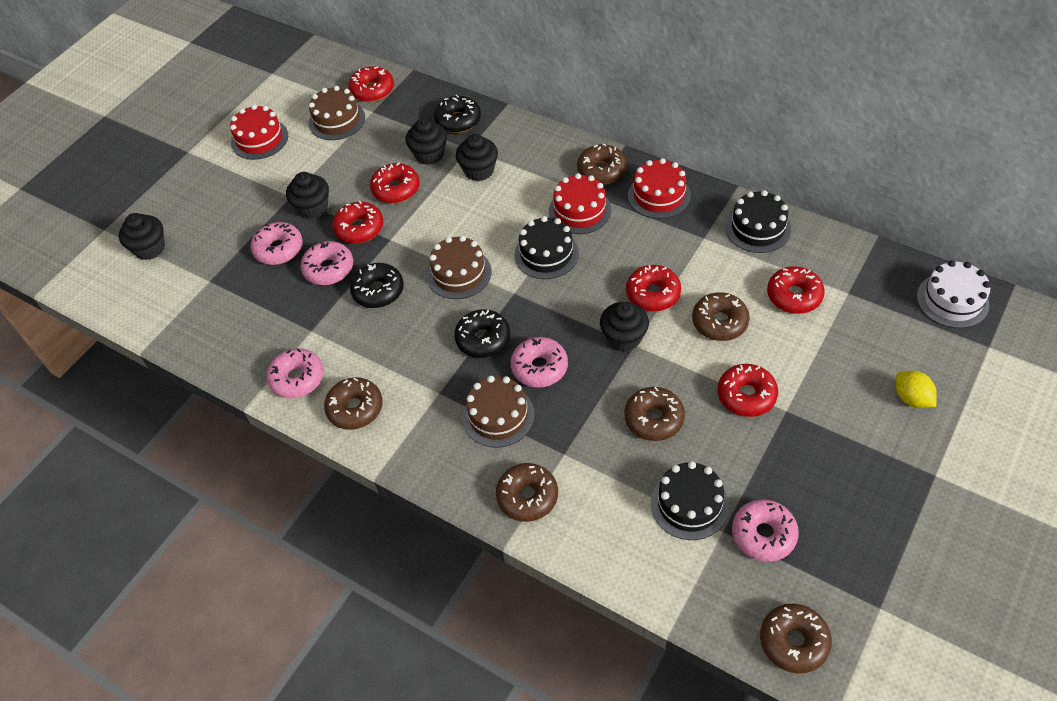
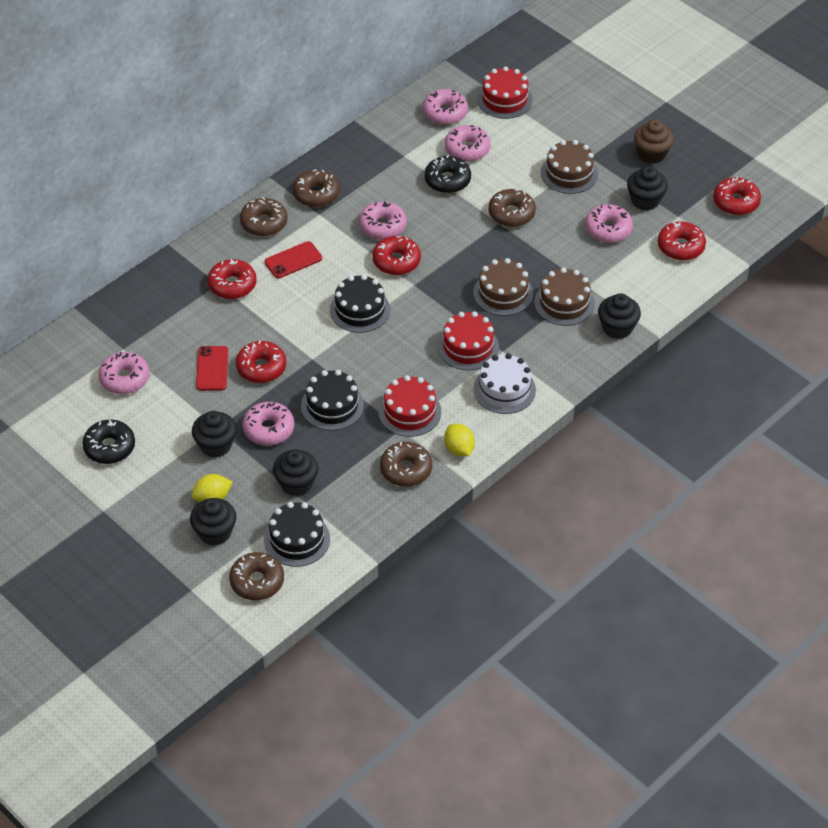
black donut: [350,263,404,308] [434,95,481,133] [454,309,510,358] = 3 -> [82,420,135,464] [425,155,471,193] = 2
brown cupcake: none = 0 -> [634,120,674,164] = 1
brown donut: [324,377,383,430] [496,463,558,522] [577,144,627,184] [624,387,685,441] [692,292,750,341] [760,604,832,674] = 6 -> [229,552,284,600] [240,197,287,236] [293,169,340,207] [380,442,432,487] [488,189,536,227] = 5
pink donut: [251,222,303,265] [266,348,324,399] [301,241,353,285] [511,337,568,388] [732,499,799,562] = 5 -> [98,352,149,394] [242,402,294,446] [359,201,407,240] [423,89,468,125] [444,125,491,162] [585,204,633,243] = 6
red donut: [332,201,383,244] [348,66,394,102] [370,162,420,203] [626,265,681,311] [717,364,778,417] [767,266,825,314] = 6 -> [208,259,257,299] [236,341,286,383] [372,236,421,275] [658,222,706,260] [713,177,761,215] = 5
red phone: none = 0 -> [196,346,228,391] [264,241,322,278] = 2
yellow lemon: [896,371,937,408] = 1 -> [191,474,232,502] [444,424,475,456] = 2

